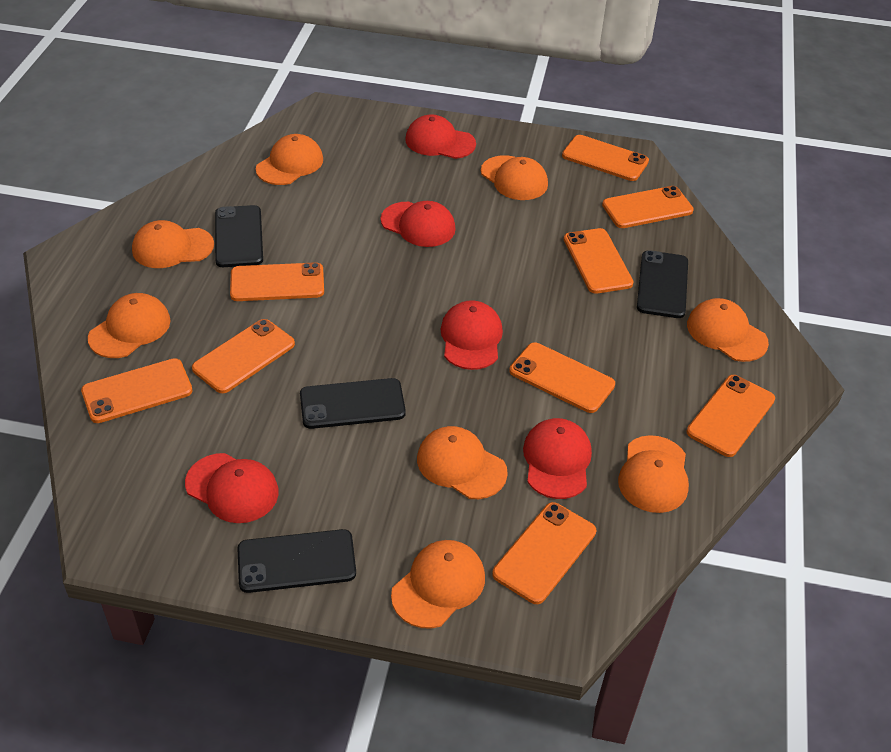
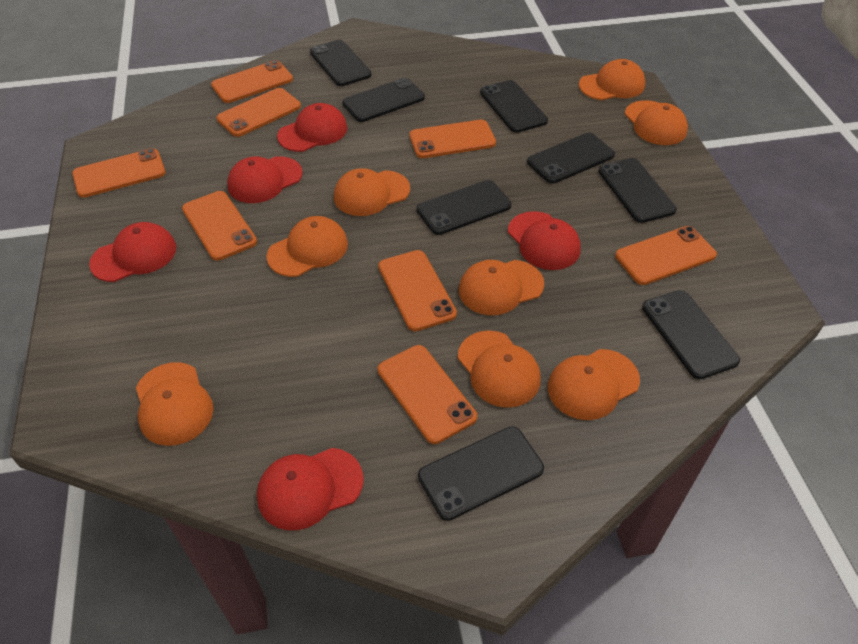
black phone: [215,205,263,267] [237,529,356,593] [300,378,406,429] [637,250,688,318] = 4 -> [310,40,371,86] [342,78,425,122] [416,180,511,235] [418,426,544,521] [480,80,548,133] [527,133,615,184] [598,158,677,223] [642,290,740,379] = 8
orange phone: [81,358,193,423] [192,319,295,393] [230,262,324,301] [492,502,596,604] [509,342,615,413] [562,135,649,181] [564,228,633,294] [602,186,694,228] [687,375,775,457] = 9 -> [72,148,166,198] [182,191,257,261] [211,60,293,103] [216,88,301,137] [378,250,457,331] [378,345,477,444] [409,120,496,158] [615,226,717,285] = 8

